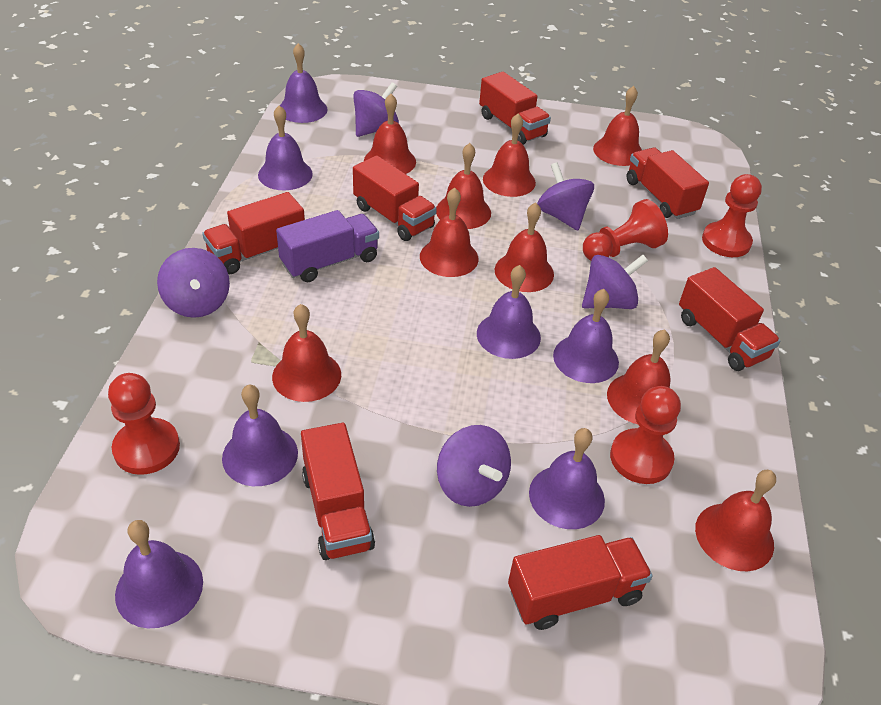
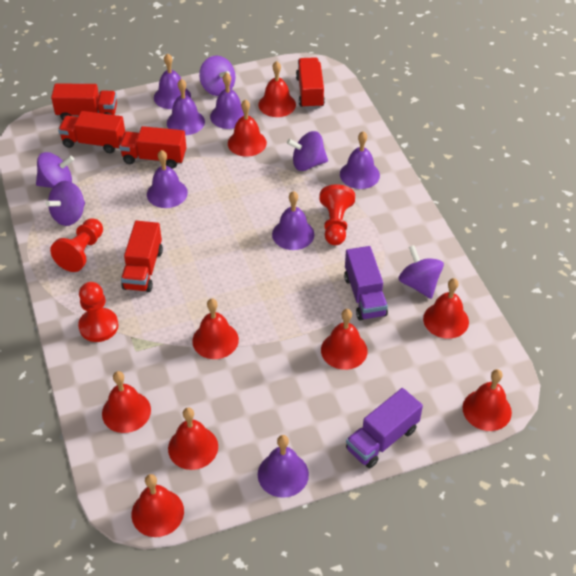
purple truck: [276,210,379,282] = 1 -> [344,246,388,321] [346,388,423,468] = 2
red pawn: [108,373,180,475] [583,199,668,261] [610,386,681,484] [702,174,762,257] = 4 -> [50,218,103,272] [78,282,118,342] [319,184,355,245] = 3
red truck: [202,192,305,274] [301,423,375,560] [353,156,437,241] [479,72,551,145] [508,535,653,630] [626,147,709,219] [679,267,780,371] = 7 -> [51,84,117,120] [58,111,125,153] [119,126,186,168] [121,221,163,292] [296,57,325,109] = 5

